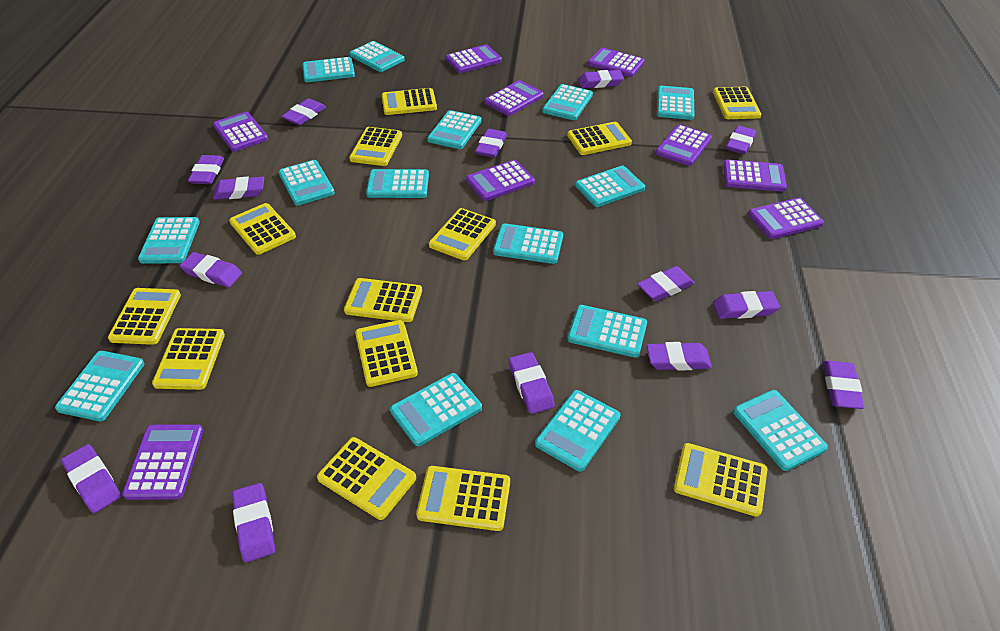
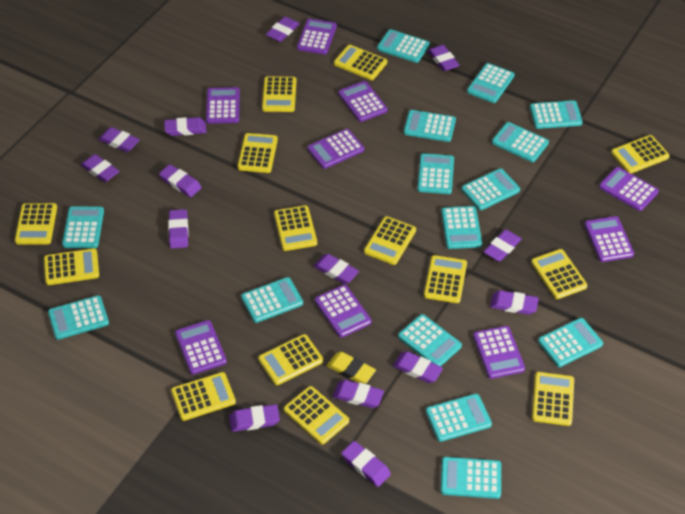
yellow calculator: [108,288,181,345] [152,328,225,390] [229,203,296,255] [317,437,416,520] [344,278,422,322] [349,127,402,166] [355,320,418,387] [382,88,437,115] [416,466,510,531] [429,208,496,260] [567,122,632,155] [674,443,767,517] [713,87,761,119] = 13 -> [15,203,57,245] [44,248,99,285] [171,372,236,421] [238,133,278,173] [258,334,323,385] [262,76,296,112] [274,205,317,251] [284,386,349,445] [334,45,387,80] [364,216,416,265] [424,255,467,303] [531,249,587,299] [532,372,574,426] [611,135,670,173] = 14
yellow eraser: none = 0 -> [327,352,376,384] = 1

